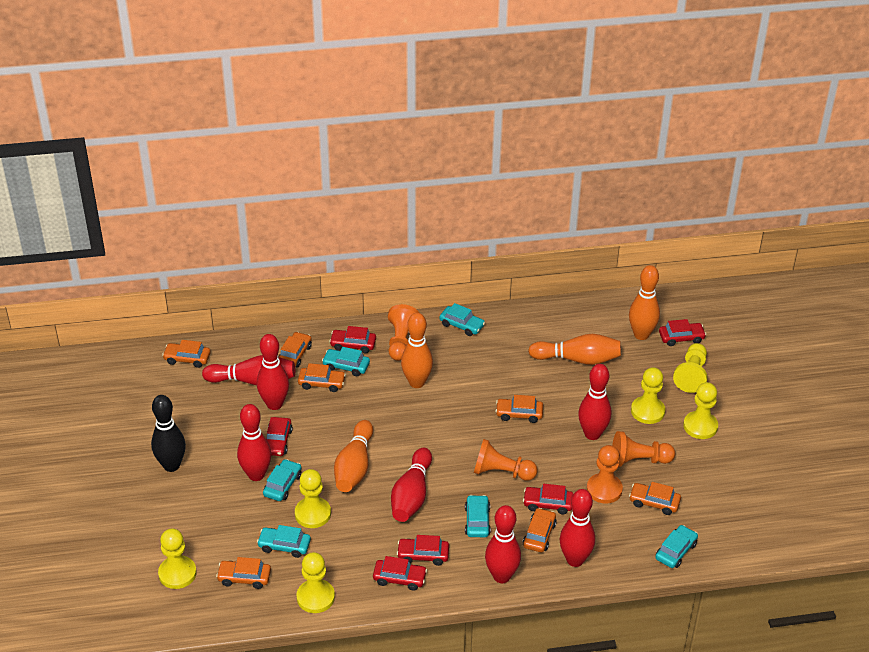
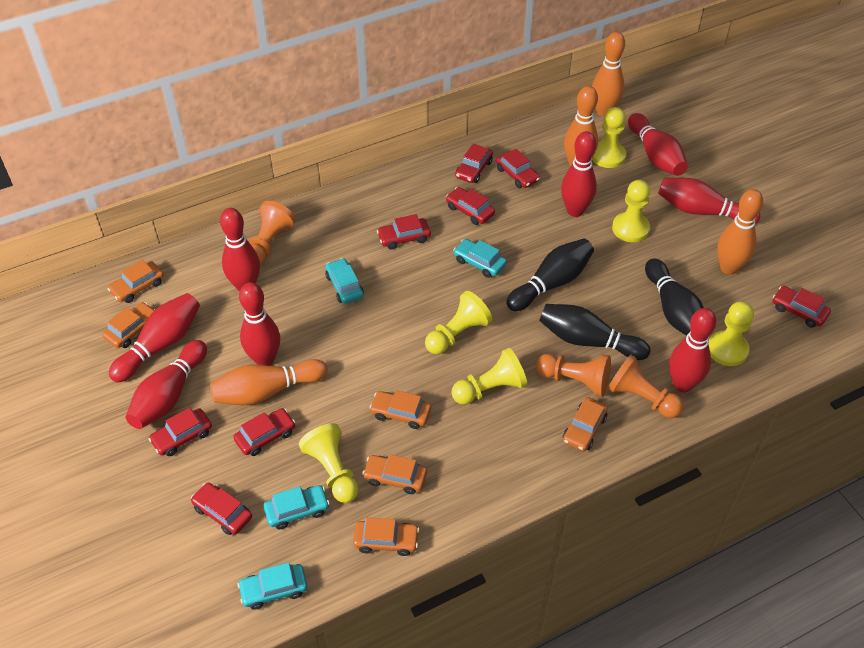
black bowling pin: [151,395,186,472] = 1 -> [506,238,594,311] [539,304,650,360] [645,258,704,336] = 3
orange car: [162,340,211,368] [216,557,271,589] [278,332,312,367] [298,363,346,392] [496,395,543,423] [523,508,557,552] [629,482,681,515] = 7 -> [102,302,155,348] [108,260,164,303] [353,517,419,556] [362,454,427,494] [370,390,431,429] [563,397,608,451] = 6
orange pawn: [388,304,419,361] [474,439,538,481] [587,445,623,504] [612,431,675,467] = 4 -> [249,201,296,265] [535,354,611,397] [607,354,683,418] = 3
red bowling pin: [202,355,295,385] [237,404,271,481] [257,334,289,410] [391,447,432,522] [485,505,521,583] [560,489,595,567] [578,364,611,440] = 7 -> [109,293,200,382] [126,340,207,429] [220,208,260,292] [239,282,280,366] [561,131,597,217] [628,113,688,176] [658,178,760,224] [669,308,716,392] = 8
red car: [266,417,293,456] [329,326,376,353] [373,556,427,591] [397,535,449,566] [523,484,573,514] [659,319,706,346] = 6 -> [149,408,212,456] [191,482,252,535] [233,408,295,456] [377,214,431,250] [446,187,495,225] [455,143,493,183] [496,149,540,188] [773,286,831,328] = 8
turquoise car: [257,525,311,558] [263,459,301,501] [322,347,370,376] [439,303,485,336] [465,495,491,537] [655,525,698,568] = 6 -> [238,562,307,610] [263,485,330,529] [325,258,364,304] [453,239,507,278] = 4

